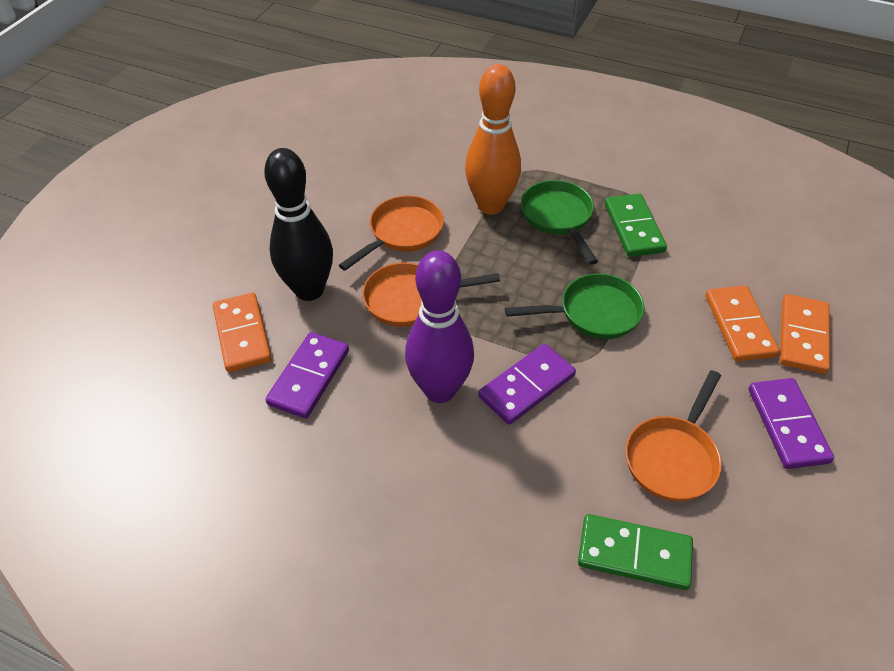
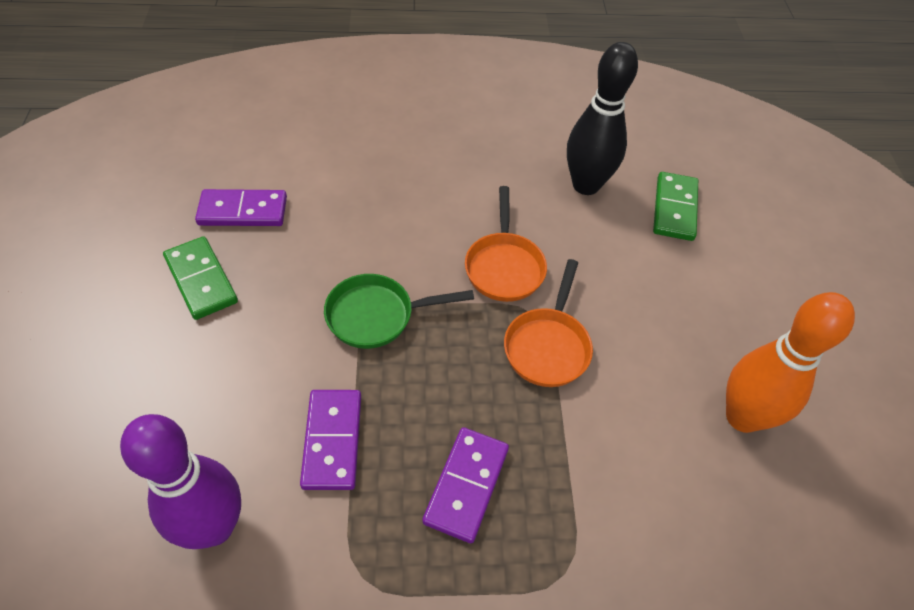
green pan: [505,273,644,339] [521,180,598,265] = 2 -> [324,274,474,349] = 1
orange domino: [213,293,271,372] [705,285,780,362] [780,294,830,374] = 3 -> none = 0
orange pan: [339,195,444,271] [362,262,500,327] [626,370,722,502] = 3 -> [465,186,547,302] [504,259,593,387] = 2

